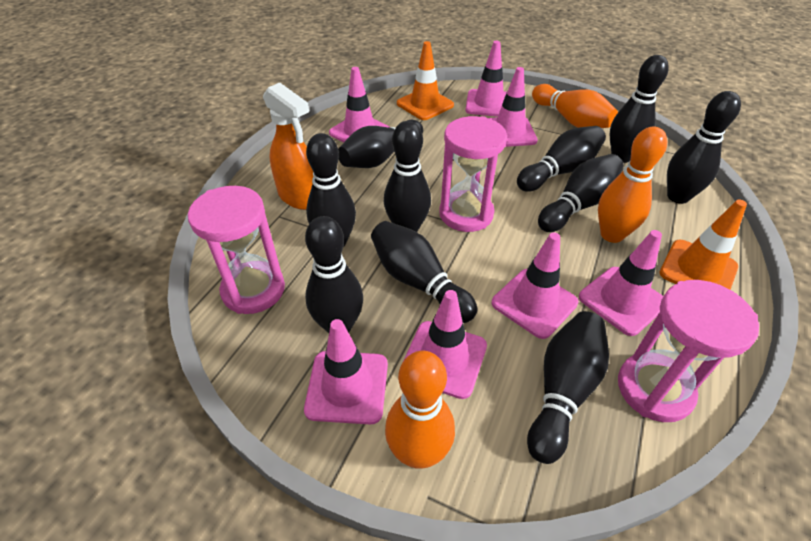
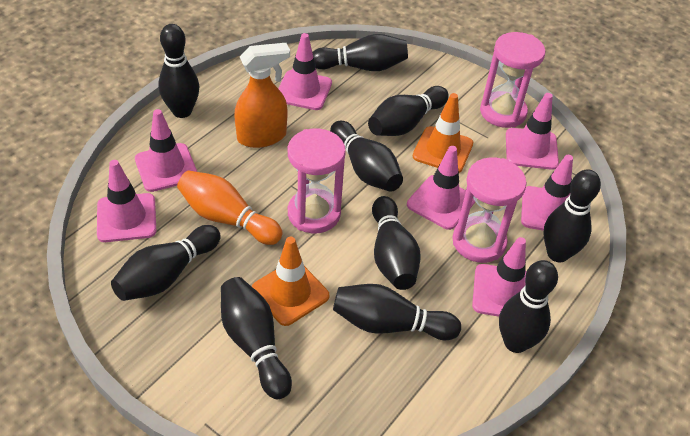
orange bowling pin: [385,351,455,469] [532,84,618,128] [598,126,667,243] = 3 -> [177,170,283,245] = 1

